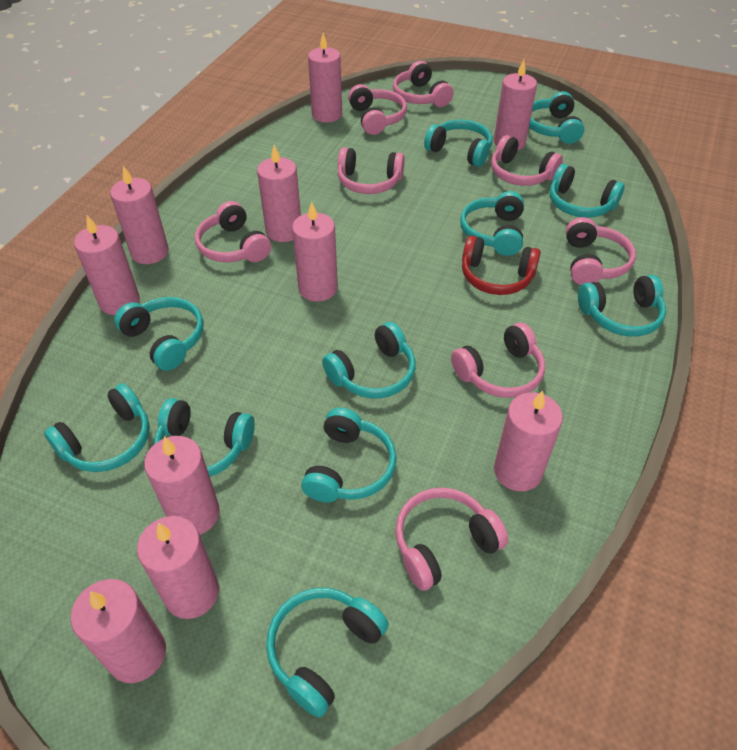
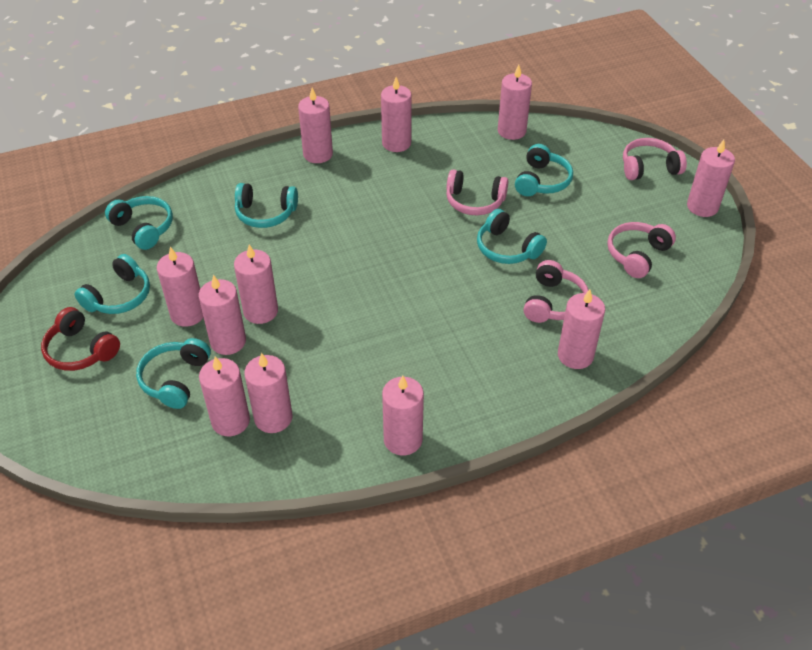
pink candle: [70,579,166,683] [74,215,140,315] [110,166,169,264] [137,516,219,619] [144,436,220,535] [257,145,301,242] [292,202,338,302] [308,33,342,123] [494,60,537,150] [494,390,563,491] = 10 -> [157,247,203,327] [199,275,246,355] [199,356,250,436] [234,244,278,324] [244,353,292,433] [298,88,333,163] [381,77,412,152] [382,376,424,456] [498,65,532,140] [558,289,605,369] [687,140,735,217] = 11
pink headphones: [195,201,271,262] [338,147,405,194] [348,84,407,135] [393,61,454,107] [395,488,508,591] [451,323,545,398] [491,135,563,186] [566,217,636,285] = 8 -> [446,169,508,215] [523,260,588,323] [607,222,676,278] [623,138,687,180] = 4
turquoise headphones: [44,383,150,472] [114,297,204,371] [154,398,255,477] [266,588,389,717] [301,407,397,502] [322,322,416,398] [424,119,492,167] [460,191,524,256] [529,91,584,144] [550,164,625,218] [578,275,666,337] = 11 -> [75,254,150,314] [105,196,173,250] [136,338,211,409] [235,183,298,228] [477,209,547,264] [515,144,573,196] = 6

